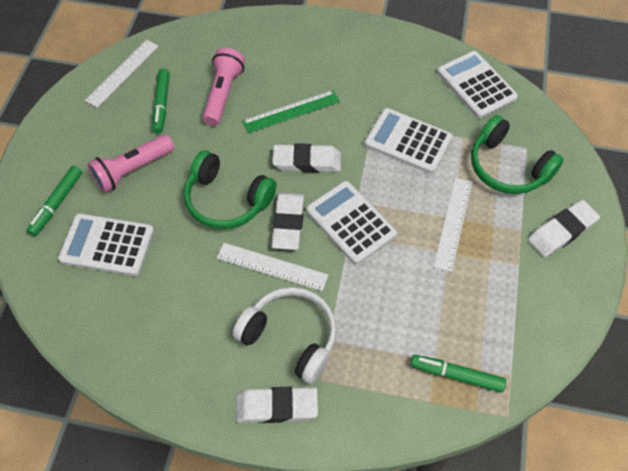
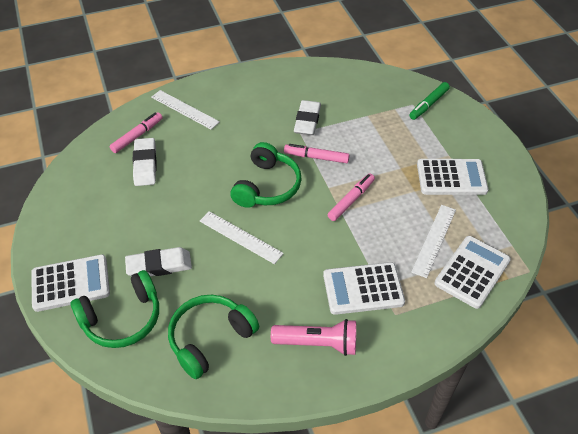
green headphones: [184,150,276,229] [471,115,564,194] = 2 -> [71,270,159,348] [168,295,259,379] [230,142,302,208] = 3
green marker: [27,166,82,236] [152,69,170,134] [410,355,506,392] = 3 -> [409,82,450,120] = 1
green ruler: [242,90,340,133] = 1 -> none = 0
pink flashlight: [88,134,174,193] [203,48,245,126] = 2 -> [271,319,356,356] = 1
pink marker: none = 0 -> [110,112,162,153] [284,144,349,163] [328,173,375,221] = 3
white eraser: [236,387,318,423] [271,192,305,250] [273,143,341,173] [528,200,600,257] = 4 -> [125,247,192,276] [133,138,157,186] [294,100,321,135] = 3
white headphones: [233,287,337,384] = 1 -> none = 0

